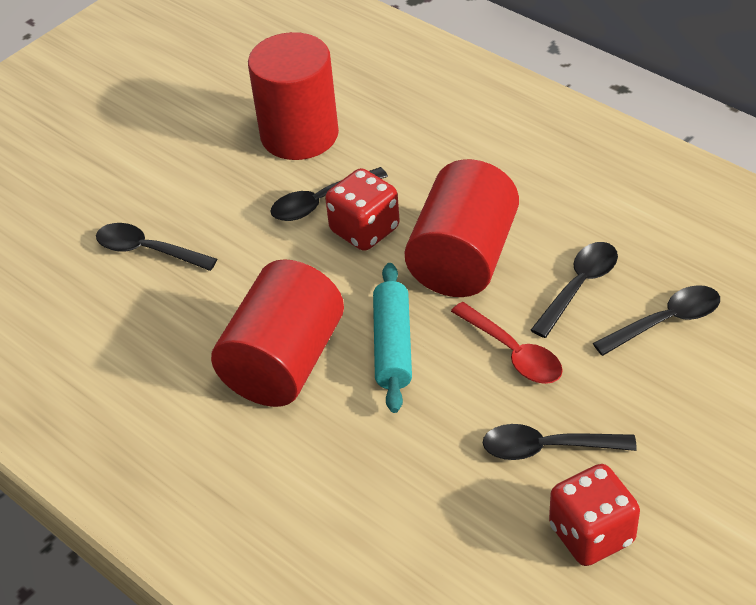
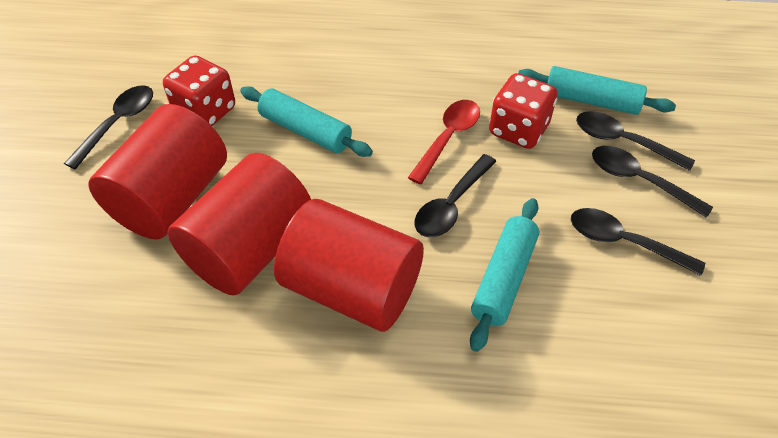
turquoise rolling pin: [373,263,412,413] = 1 -> [240,86,373,157] [470,198,539,352] [518,66,676,115] = 3

